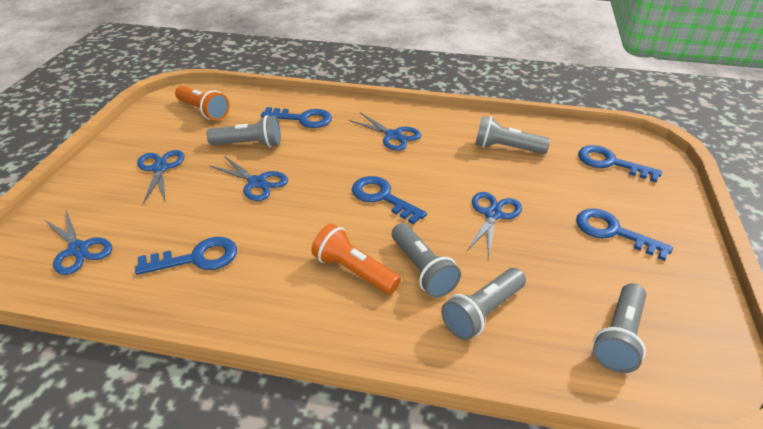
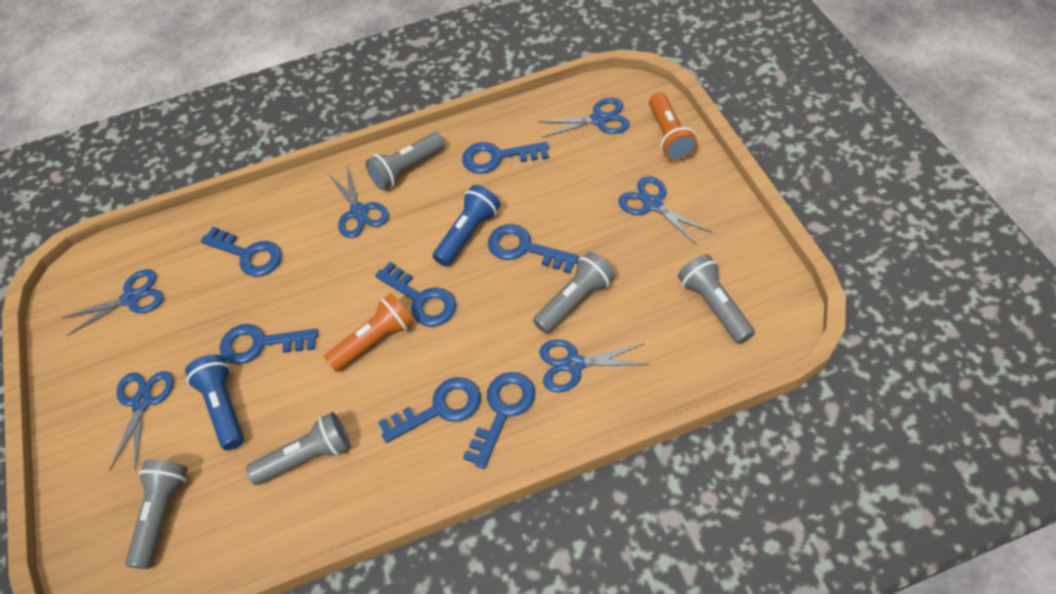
blue flashlight: none = 0 -> [185,354,244,450] [433,185,501,267] = 2
blue key: [135,237,237,275] [261,107,332,128] [352,176,427,225] [576,208,673,261] [578,145,662,182] = 5 -> [200,227,282,277] [220,324,318,364] [375,262,456,327] [378,377,481,443] [462,142,549,174] [463,372,535,469] [488,224,579,273] = 7
blue scissors: [44,210,112,275] [137,150,184,204] [210,156,288,201] [348,112,421,151] [466,192,522,256] = 5 -> [62,269,164,336] [109,371,174,471] [328,166,389,238] [538,98,630,138] [539,339,650,392] [618,176,712,246] = 6

